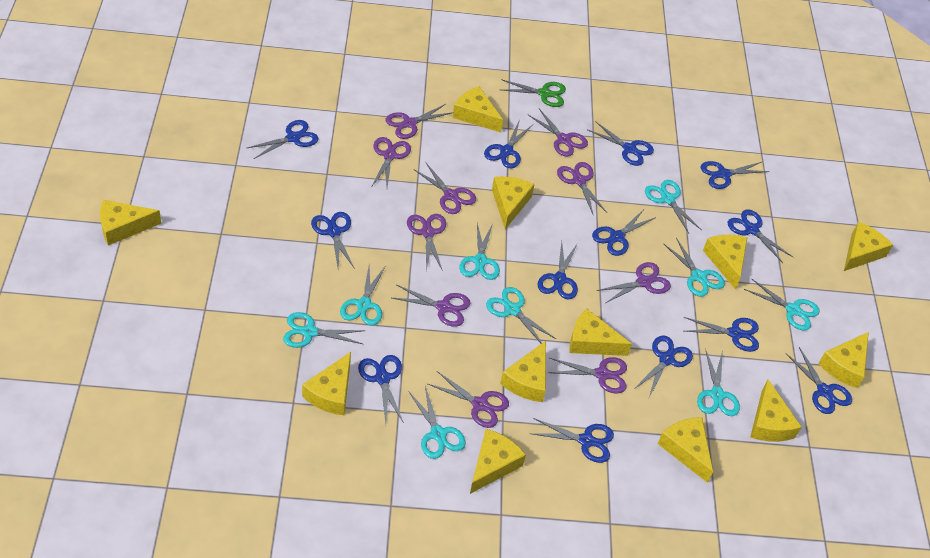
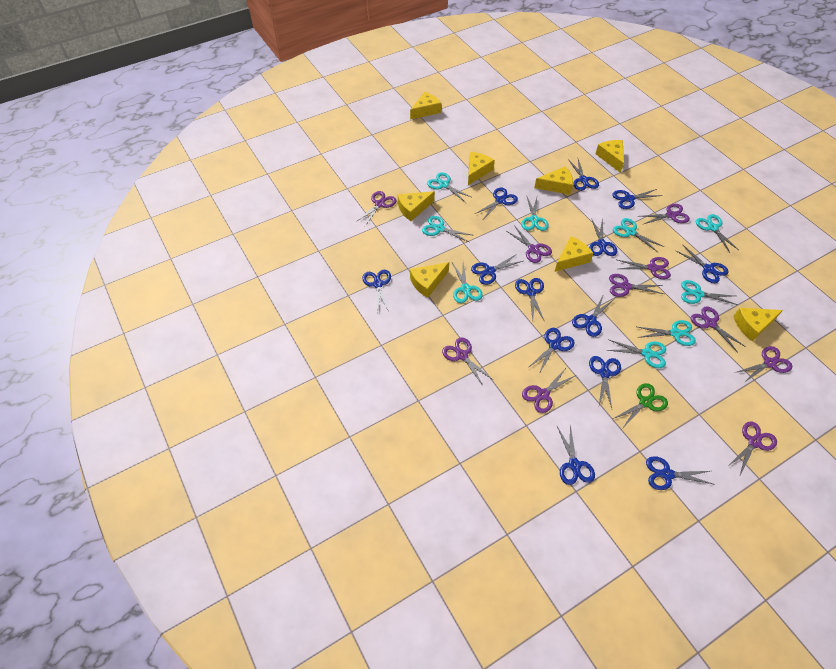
yellow cheese: [100,200,161,246] [302,352,351,415] [453,87,503,133] [470,429,526,494] [492,176,535,229] [500,341,546,402] [569,309,632,356] [658,417,713,483] [703,235,747,289] [750,379,802,442] [818,332,869,388] [844,222,893,271] = 12 -> [398,191,435,221] [410,92,441,120] [410,262,449,298] [468,152,495,185] [534,166,573,195] [555,236,594,272] [595,140,624,173] [733,308,783,341] = 8

